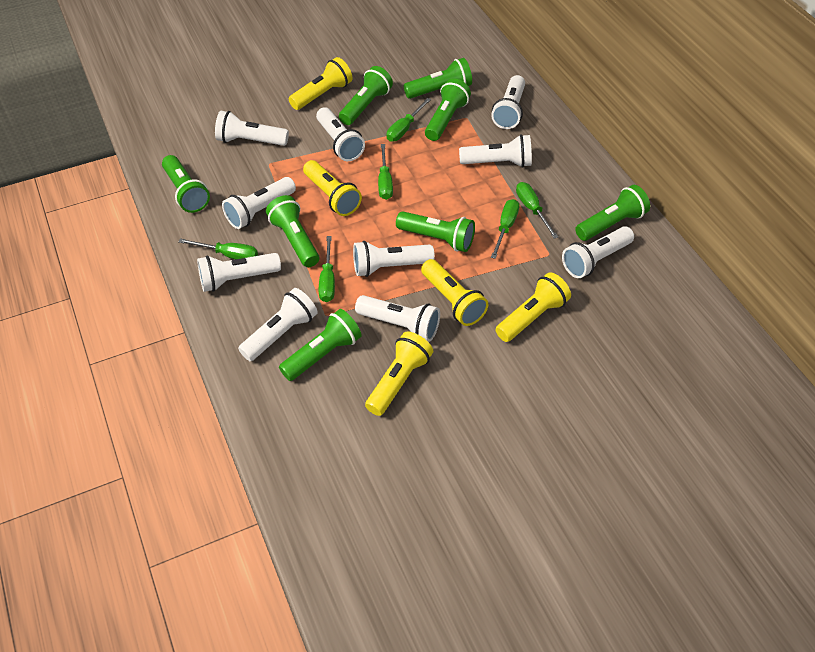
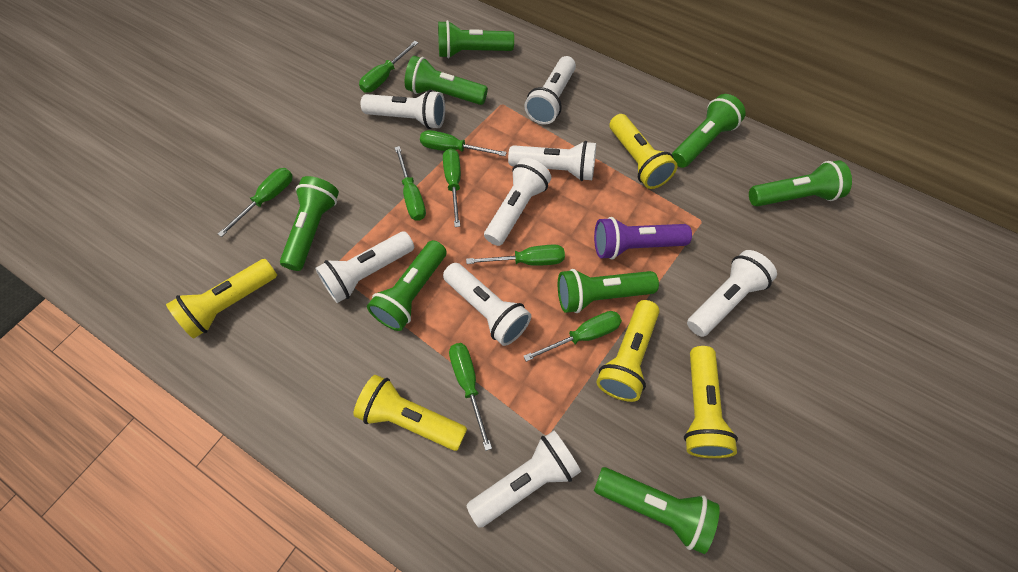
green screwdriver: [178,238,258,259] [319,236,335,302] [378,144,393,200] [387,98,431,142] [491,199,520,259] [516,182,558,239] = 6 -> [218,168,293,237] [359,41,418,92] [395,146,426,221] [420,130,507,156] [443,148,461,227] [449,343,492,451] [466,245,565,266] [523,311,622,362] = 8
purple flashlight: none = 0 -> [594,217,692,260] = 1
white flashlight: [197,253,281,292] [215,111,289,146] [222,177,296,229] [238,288,318,361] [316,107,365,161] [353,241,435,277] [355,295,440,342] [459,134,532,168] [491,75,525,129] [562,226,634,278] = 10 -> [315,231,414,303] [361,90,445,129] [443,263,531,346] [467,431,581,528] [484,158,551,246] [508,141,596,181] [525,56,576,124] [687,250,777,337] = 8

